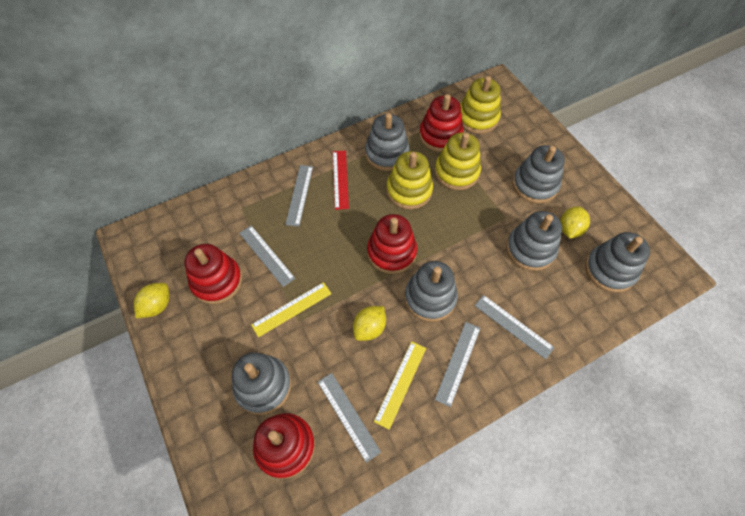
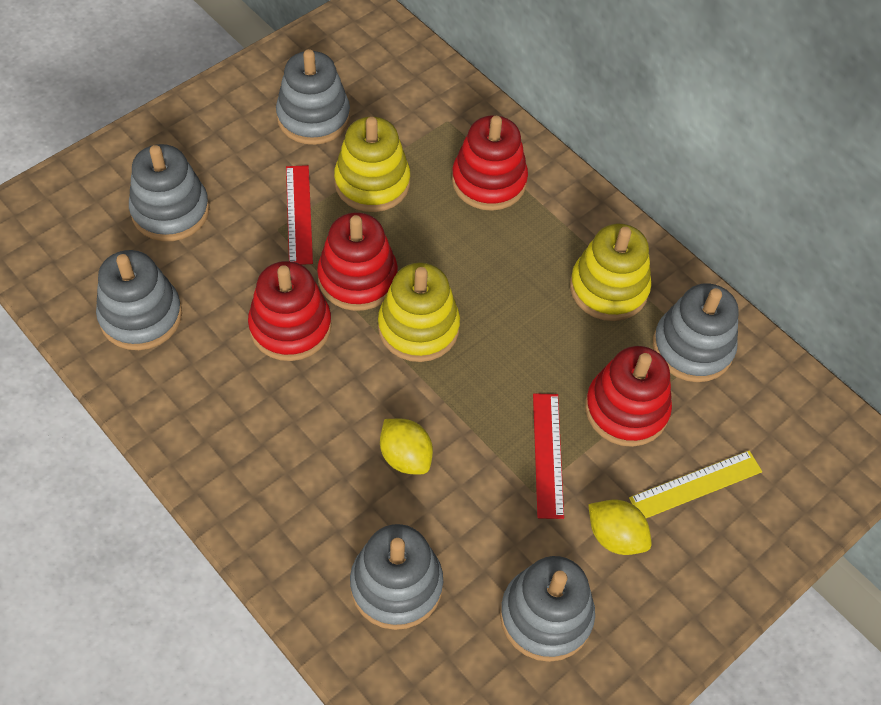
grey ruler: [239,225,295,287] [285,165,313,227] [318,373,381,463] [435,322,481,407] [474,295,555,359] = 5 -> none = 0
red ruler: [333,151,349,210] = 1 -> [286,165,313,265] [533,393,564,519] = 2
yellow lemon: [134,283,170,318] [353,306,386,341] [560,206,590,238] = 3 -> [380,419,433,474] [588,500,652,555] = 2
yellow ruler: [251,282,331,337] [374,341,426,430] = 2 -> [629,450,762,518] = 1

